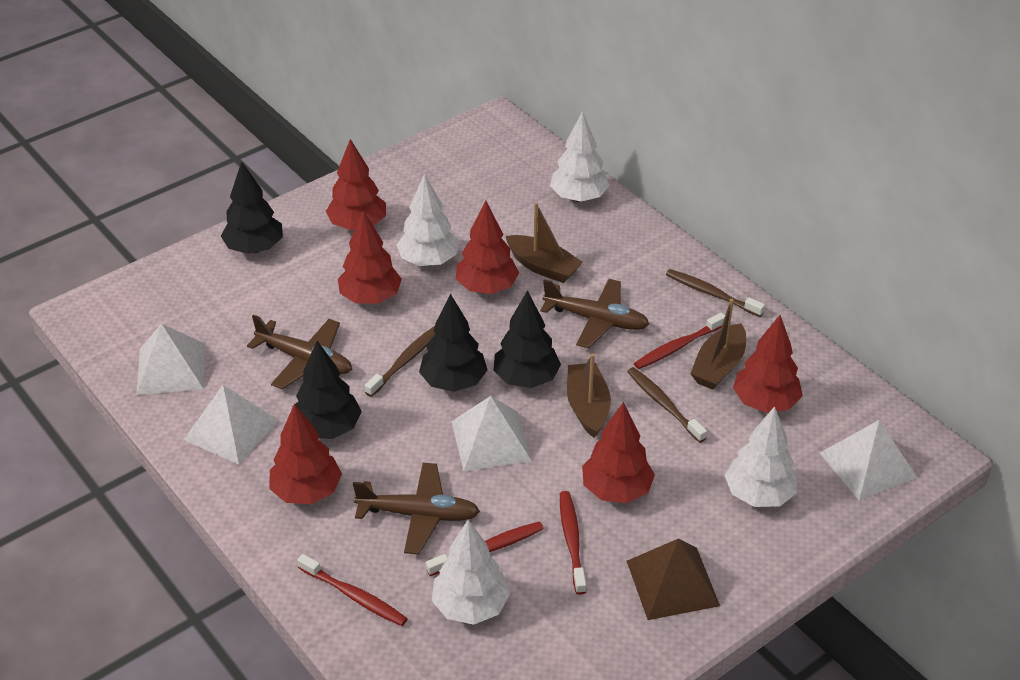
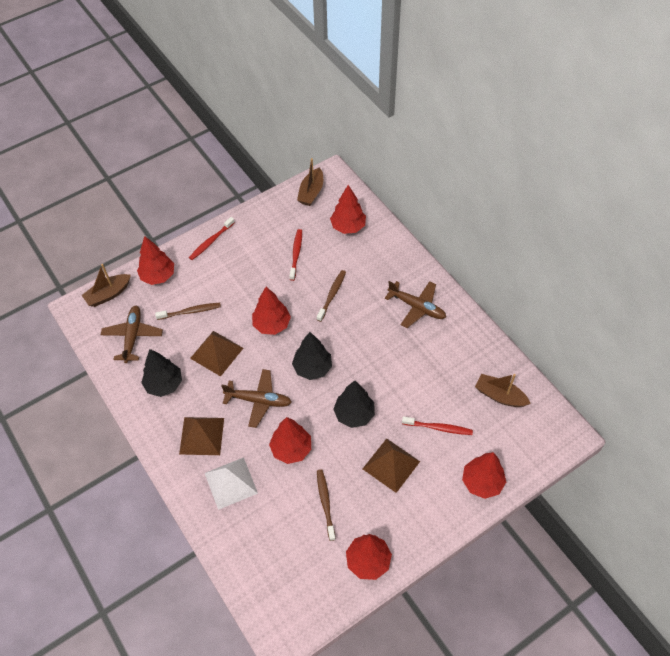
black tree: [221,161,283,254] [292,341,362,439] [419,294,487,392] [493,290,561,388] = 4 -> [141,349,182,397] [292,332,332,380] [333,380,375,428] = 3
brown pyramid: [627,539,720,620] = 1 -> [179,417,224,455] [190,331,243,377] [363,438,420,493] = 3
red toothbrush: [297,554,408,626] [426,521,544,576] [560,491,586,595] [634,313,725,369] = 4 -> [189,217,235,260] [290,229,302,281] [402,416,473,435] = 3
white pyramid: [137,324,205,395] [184,385,279,464] [451,396,532,472] [820,420,917,501] = 4 -> [205,457,258,510] = 1
white tree: [396,174,459,266] [432,520,510,625] [550,111,610,202] [724,406,797,507] = 4 -> none = 0

